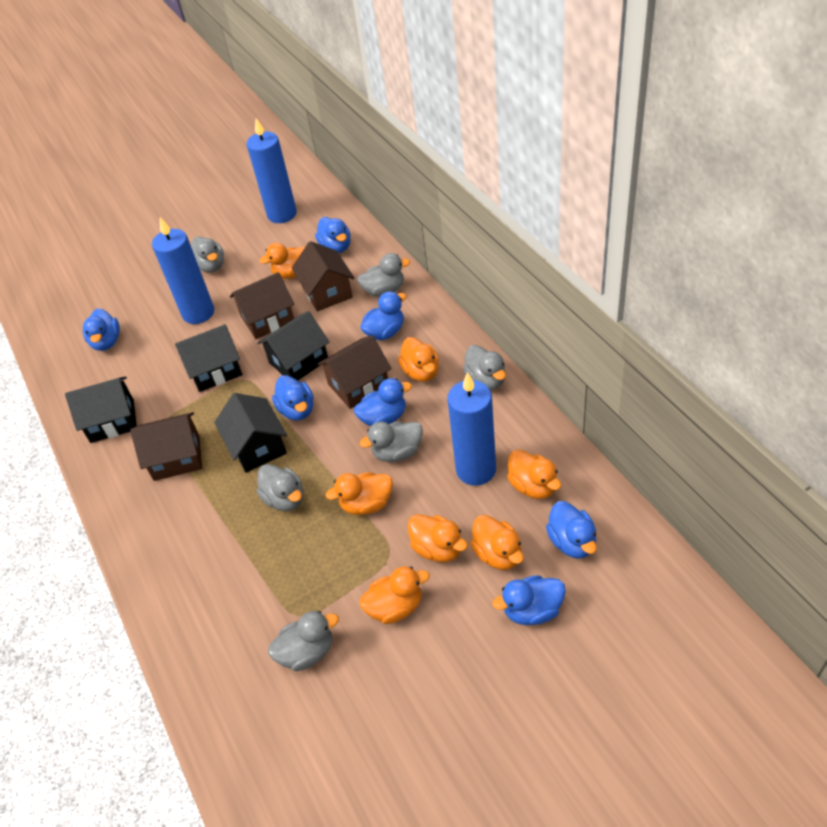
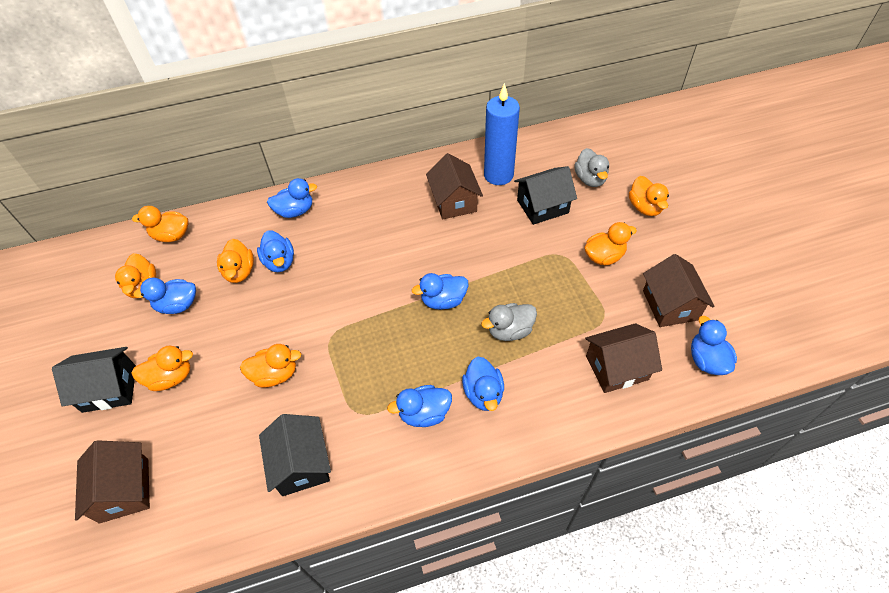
black house: [65,376,137,443] [175,324,242,392] [214,393,287,473] [257,311,329,381] = 4 -> [52,347,136,413] [259,414,331,496] [514,166,577,225] = 3
blue candle: [152,217,214,324] [247,118,297,223] [447,372,496,486] = 3 -> [484,83,520,185] = 1
grey duck: [191,236,224,273] [257,464,304,511] [268,611,339,671] [357,253,410,297] [360,422,423,462] [463,345,506,390] = 6 -> [481,303,537,341] [574,148,609,187] = 2

